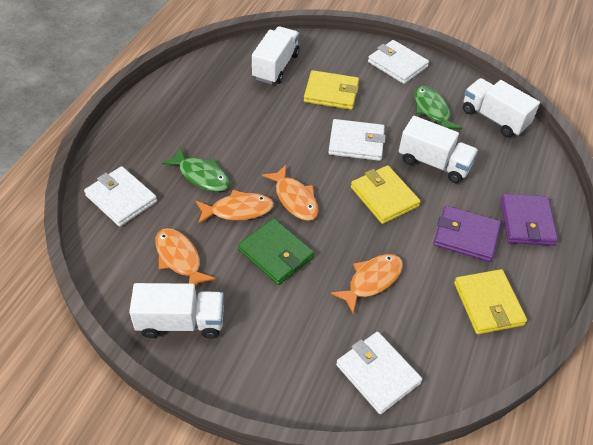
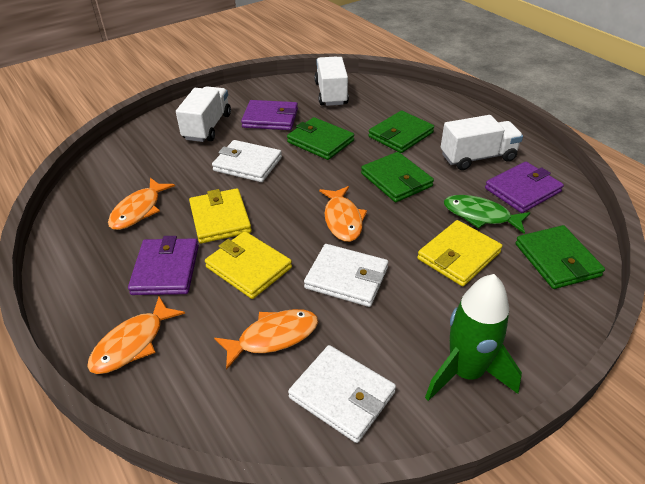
green fish: [162,147,230,192] [414,86,463,129] = 2 -> [444,195,530,234] = 1
green rocket: none = 0 -> [425,274,522,401] = 1
green wallet: [238,218,314,285] = 1 -> [287,117,354,160] [361,152,434,202] [368,111,434,153] [515,225,605,289] = 4
purple wallet: [433,206,501,262] [500,194,558,246] = 2 -> [128,236,199,295] [241,100,298,130] [485,162,564,213] = 3
white truck: [129,283,224,339] [252,26,300,84] [399,116,478,183] [463,78,540,137] = 4 -> [176,86,231,142] [315,57,349,106] [441,115,523,170] = 3
white wallet: [84,166,157,227] [328,119,386,161] [336,332,422,414] [368,40,429,84] = 4 -> [212,140,282,182] [288,345,396,443] [304,244,388,307] = 3

